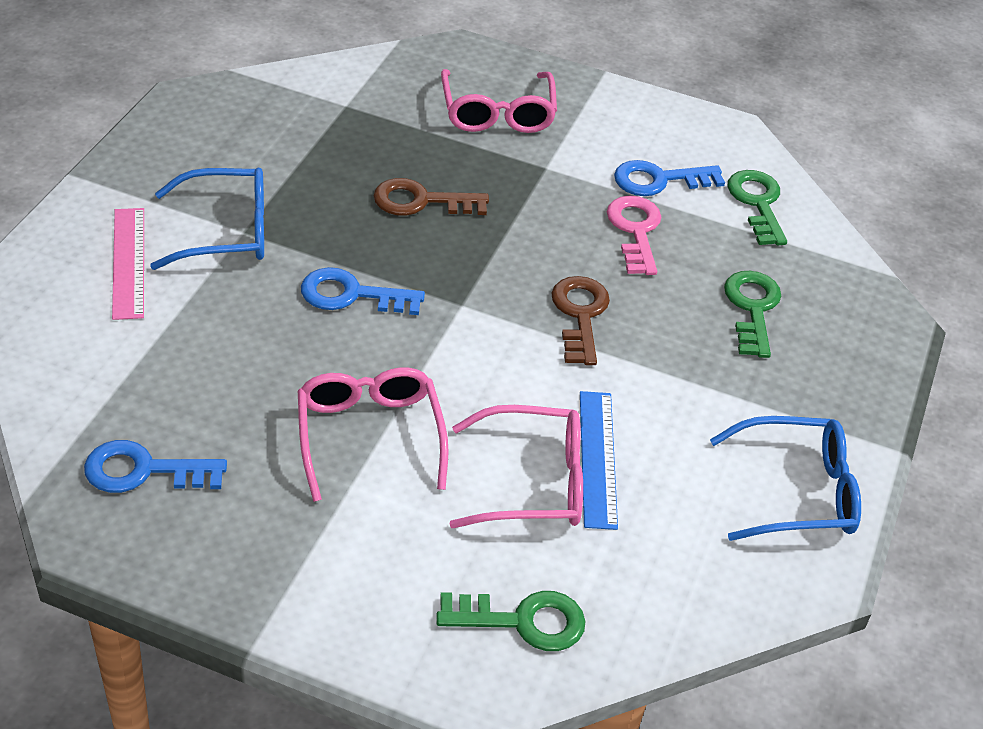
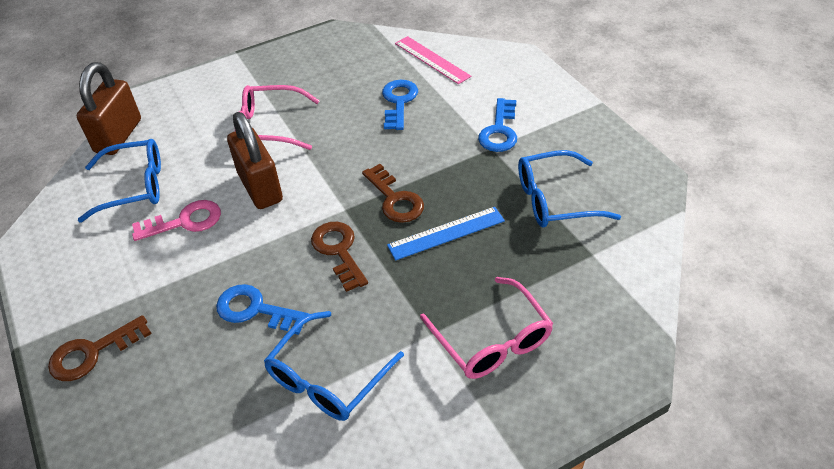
blue glasses: [150,167,264,270] [710,416,861,541] = 2 -> [78,139,161,222] [264,311,404,421] [518,150,621,228] = 3
brown key: [373,178,489,216] [551,276,610,365] = 2 -> [48,315,152,381] [311,222,368,292] [362,164,424,223] = 3
brown padlock: none = 0 -> [76,62,141,155] [227,112,283,209] = 2
green key: [436,591,586,651] [724,271,781,358] [728,170,787,245] = 3 -> none = 0
pink glasses: [298,367,449,502] [441,69,557,133] [450,405,583,528] = 3 -> [239,85,320,150] [420,277,553,379] = 2

